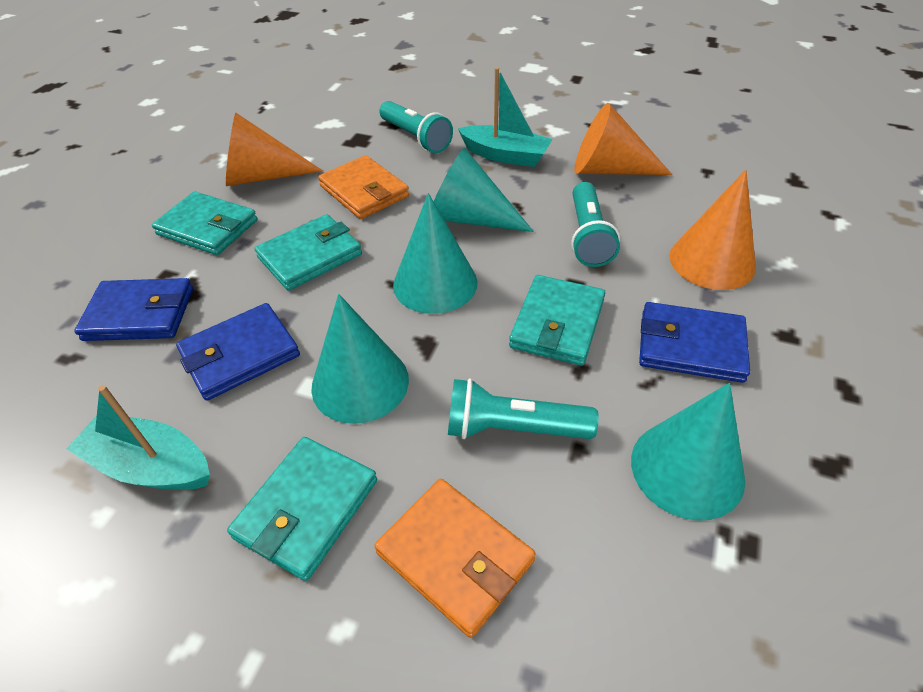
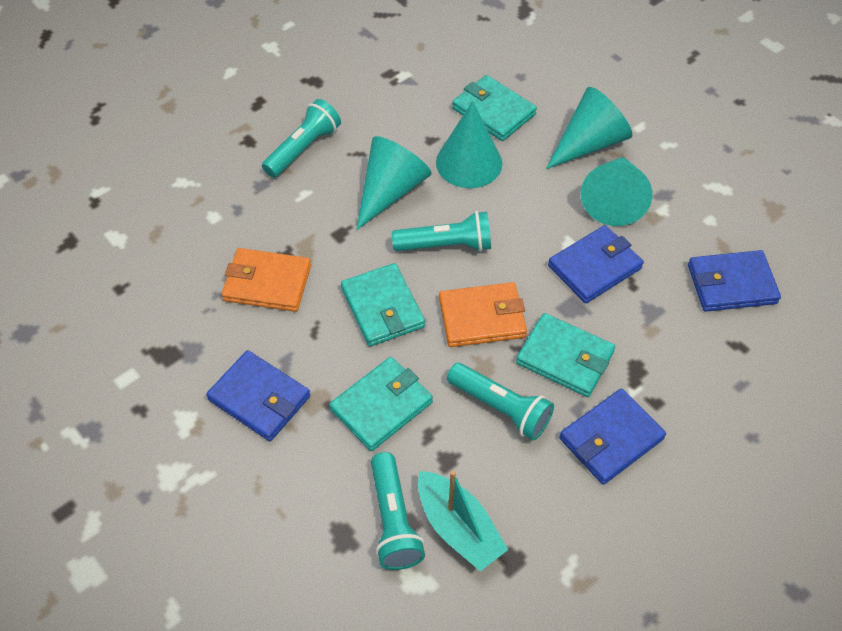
blue wallet: [74,278,193,341] [176,303,300,401] [639,302,750,383] = 3 -> [206,350,310,441] [548,225,644,304] [559,389,666,485] [688,250,781,312] = 4
orange cone: [226,113,323,186] [574,103,672,175] [669,170,756,290] = 3 -> none = 0
turquoise boat: [67,385,210,490] [458,67,553,167] = 2 -> [418,470,508,571] = 1
turquoise flashlight: [379,101,453,153] [448,379,599,439] [571,182,620,267] = 3 -> [262,99,341,178] [371,452,425,570] [392,211,491,252] [447,363,554,441] = 4

